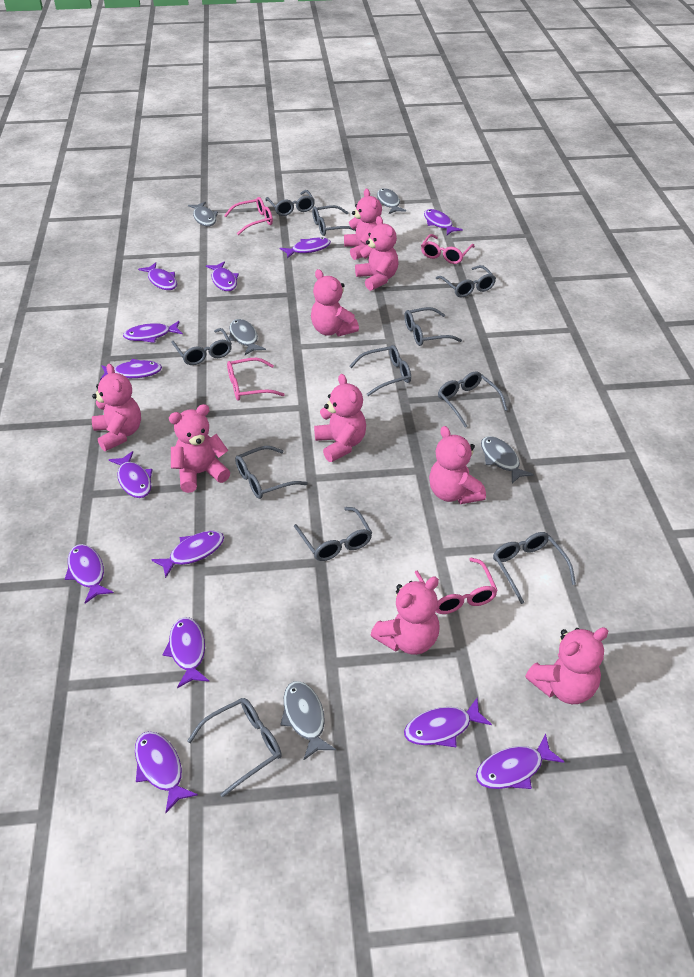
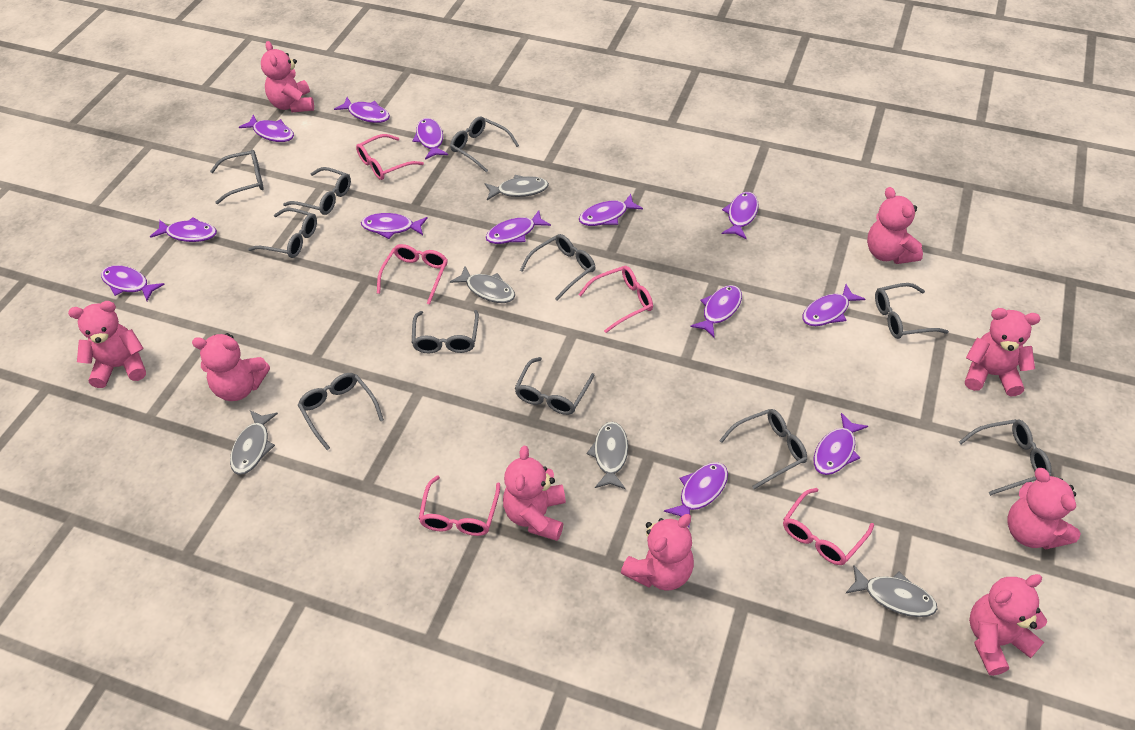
pink glasses: [224,197,273,235] [227,358,285,401] [415,558,498,614] [421,234,475,264] = 4 -> [356,134,424,180] [377,244,448,305] [419,475,500,536] [578,266,653,333] [783,488,874,565] = 5

